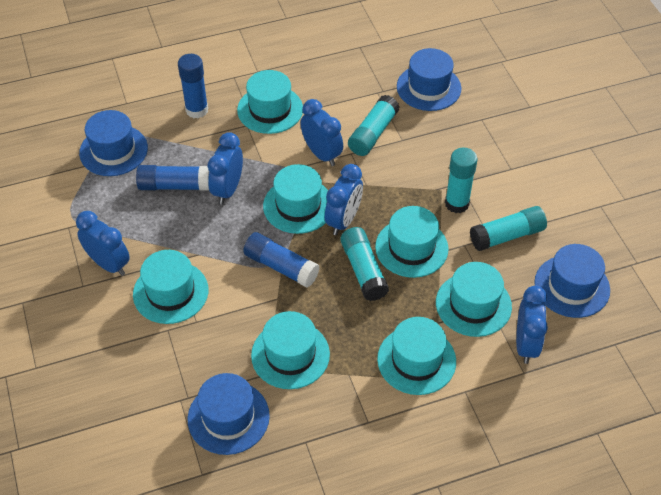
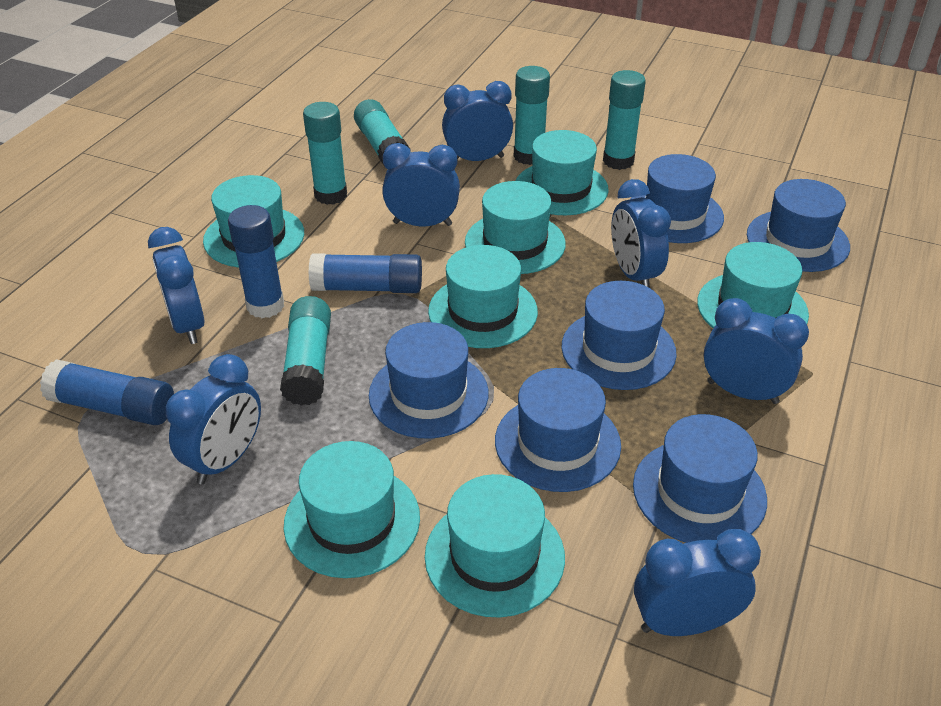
blue clock: [76,211,130,276] [208,132,243,204] [301,99,343,166] [325,164,363,235] [516,286,548,364] = 5 -> [148,227,205,344] [166,354,261,484] [382,143,460,227] [442,81,513,161] [611,179,671,288] [634,529,761,636] [704,298,809,404] = 7
blue hat: [79,110,148,176] [188,373,270,455] [397,48,461,111] [534,244,610,318] = 4 -> [369,322,489,439] [495,368,621,492] [561,281,677,390] [629,154,724,243] [633,414,767,543] [747,179,850,272] = 6
turquoise glue stick: [340,227,389,301] [348,95,400,156] [445,148,478,213] [470,206,547,251] = 4 -> [280,296,331,406] [303,102,347,205] [354,99,411,167] [514,66,550,165] [603,70,646,170] = 5

